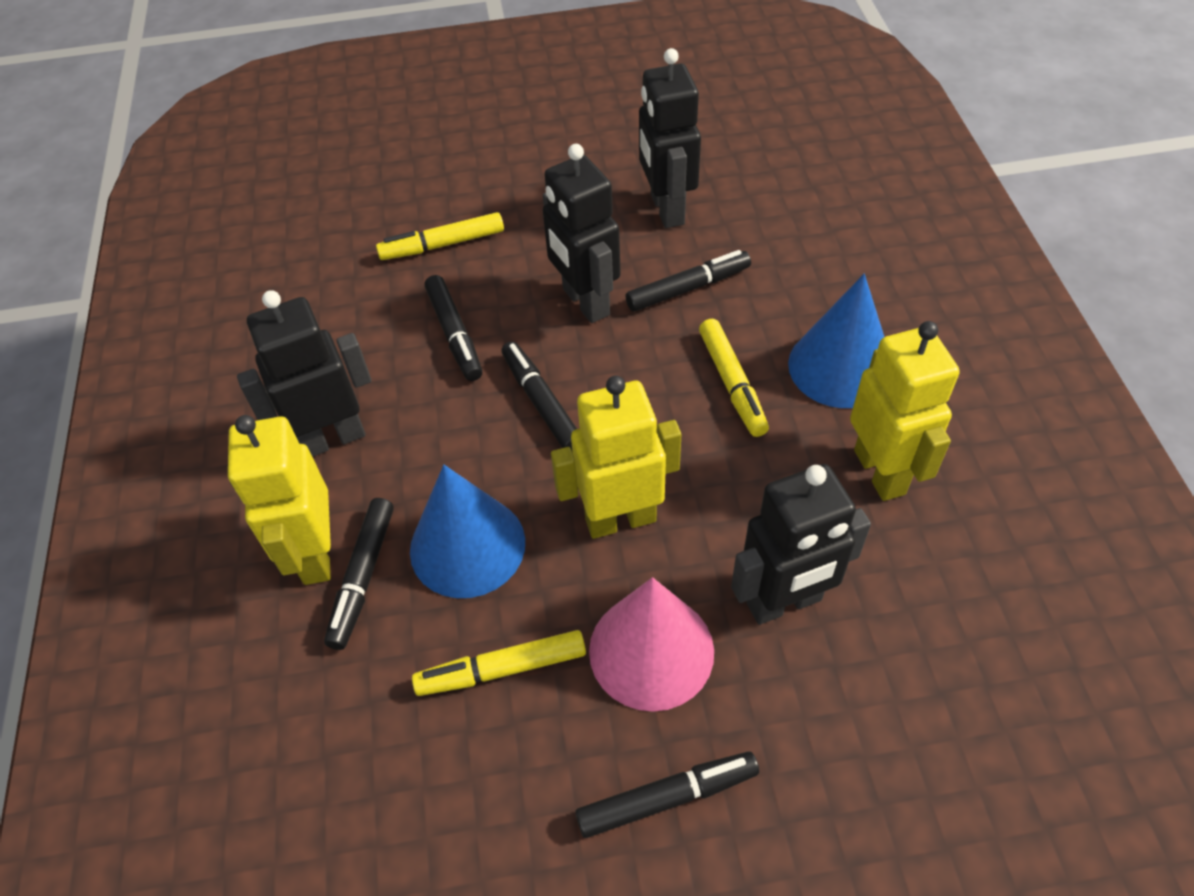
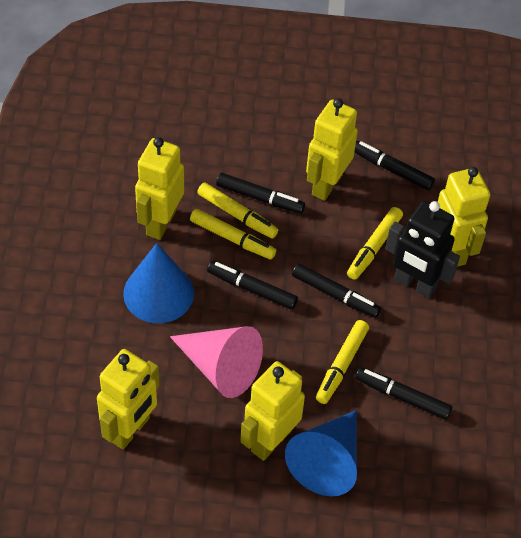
black robot: [237,290,371,457] [543,144,621,323] [639,48,701,228] [731,464,871,625] = 4 -> [385,201,460,298] = 1
yellow marker: [376,212,504,260] [412,630,586,696] [699,319,769,437] = 3 -> [190,209,276,260] [197,182,278,239] [316,320,369,404] [347,207,403,280] = 4
yellow robot: [228,415,331,585] [551,376,681,539] [850,321,960,501] = 3 -> [97,349,160,450] [135,137,184,240] [240,361,305,461] [306,98,358,201] [438,167,490,267] = 5

